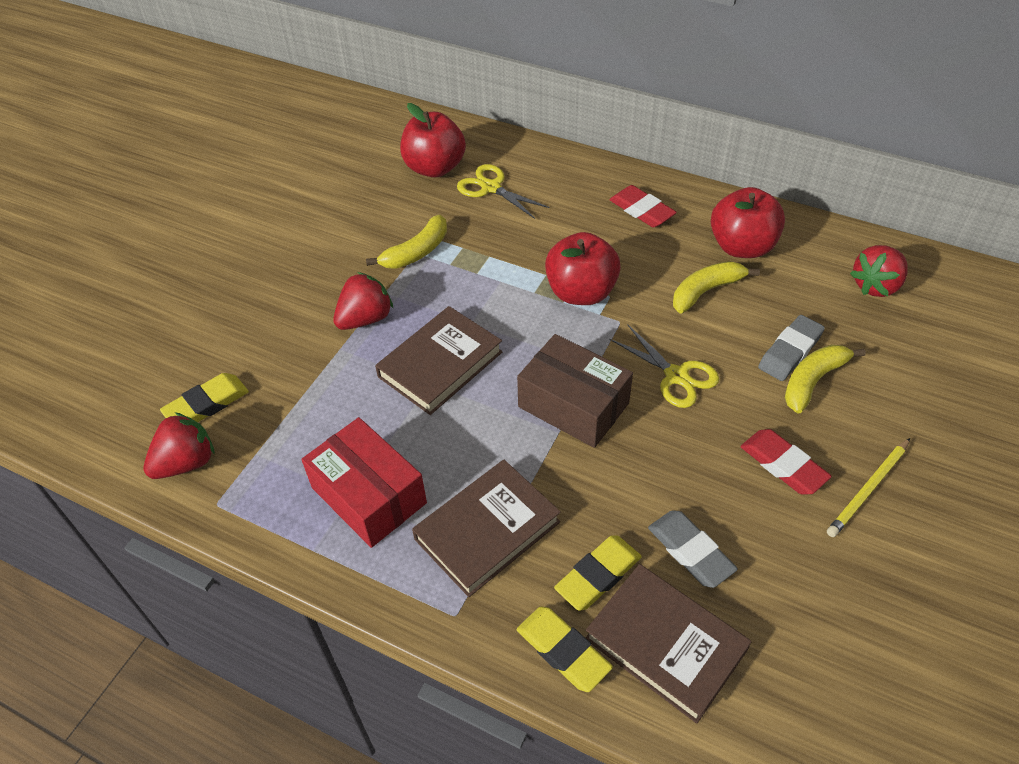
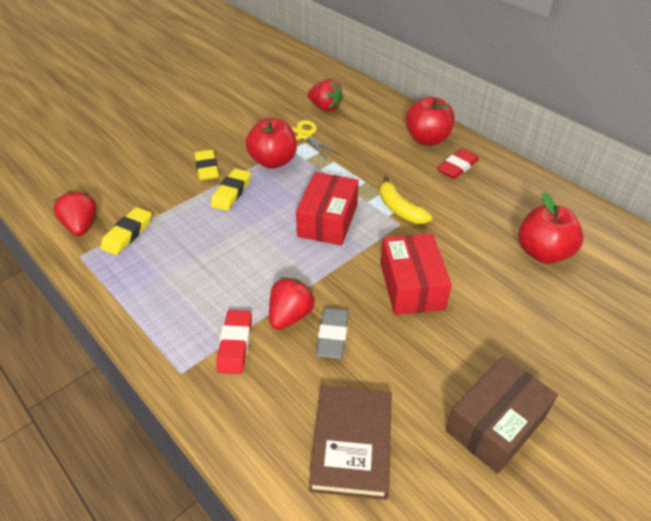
brown book: [375,306,503,415] [412,460,561,597] [586,564,751,724] = 3 -> [309,386,392,500] = 1
grey eraser: [648,510,738,588] [758,315,825,381] = 2 -> [316,307,349,359] = 1
red box: [301,417,427,548] = 1 -> [296,172,359,246] [381,233,452,315] = 2
yellow banana: [366,215,447,269] [673,261,760,313] [785,345,866,413] = 3 -> [380,176,432,224] = 1
yellow pencil: [827,438,910,537] = 1 -> none = 0
yellow scissors: [457,164,550,219] [609,325,719,408] = 2 -> [291,120,341,160] = 1

